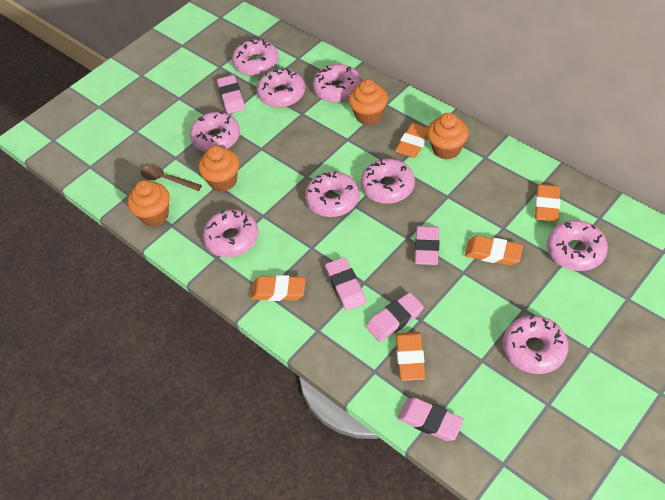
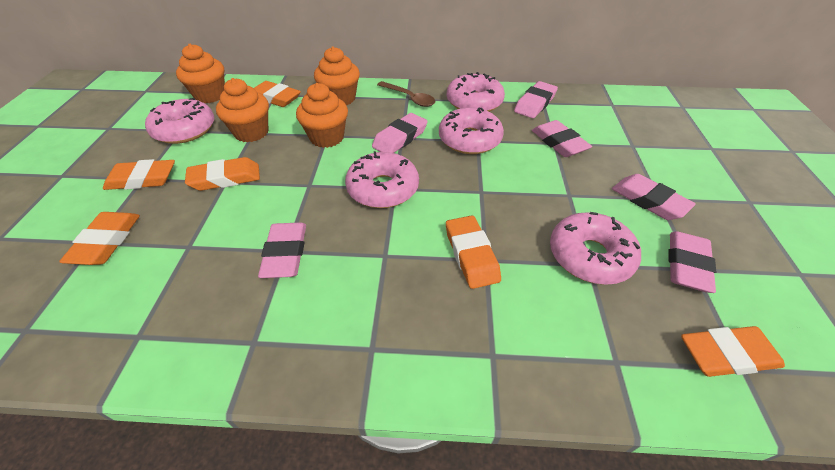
orange eraser: [251,275,306,301] [395,123,428,158] [396,332,425,381] [465,236,523,265] [535,184,560,222] = 5 -> [59,212,140,265] [103,159,175,190] [185,157,260,191] [254,81,301,107] [446,215,501,289] [681,326,785,377] = 6
pink donut: [190,112,240,152] [203,210,259,257] [232,38,279,76] [257,68,305,107] [305,171,359,217] [313,64,361,102] [361,159,415,204] [503,315,568,374] [547,220,608,271] = 9 -> [145,98,214,144] [345,151,419,208] [439,108,504,154] [447,72,505,112] [550,212,641,285] = 5
pink eraser: [217,75,245,114] [325,257,366,311] [366,292,424,342] [398,398,464,441] [415,226,439,265] = 5 -> [258,222,306,278] [372,113,428,153] [514,81,558,118] [532,120,592,157] [612,174,696,220] [669,231,716,293] = 6

